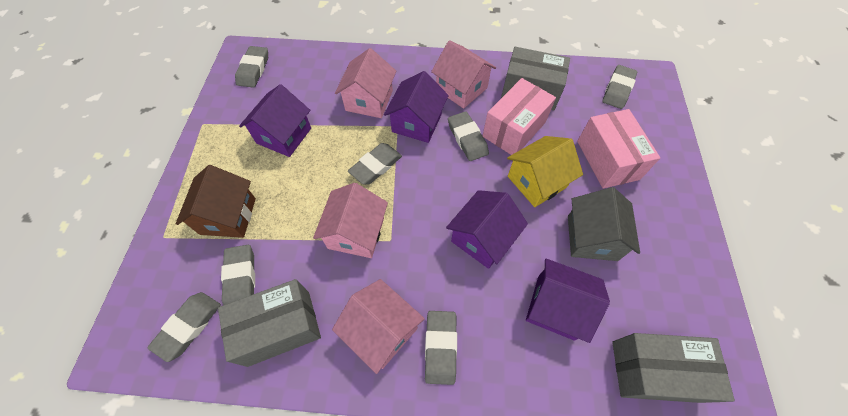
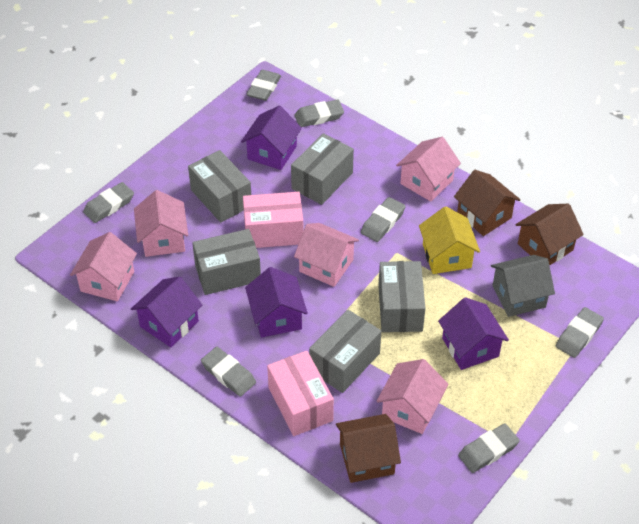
brown house: [176,165,256,238] = 1 -> [336,414,401,483] [454,170,520,236] [515,204,584,266] = 3
grey box: [218,279,321,367] [501,47,570,110] [612,333,735,403] = 3 -> [188,150,251,223] [192,229,261,295] [291,133,354,205] [309,310,381,393] [378,261,426,332] = 5
pink house: [313,183,388,258] [332,279,425,374] [335,48,396,118] [431,40,496,109] = 4 -> [70,232,137,301] [134,190,188,257] [294,223,359,287] [377,359,448,434] [396,137,461,201] = 5

